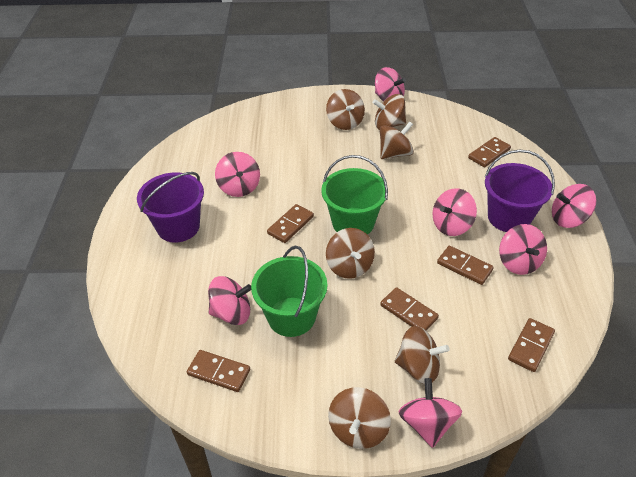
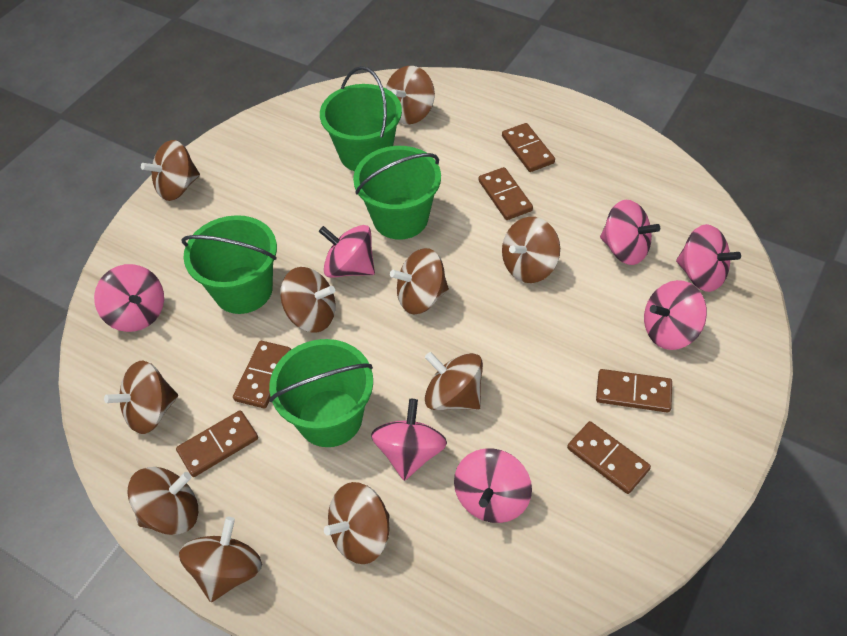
brown spinning top: [326,89,365,130] [326,228,375,279] [328,387,391,449] [373,94,406,130] [380,122,414,159] [395,326,450,384] = 6 -> [104,361,178,434] [127,467,198,535] [141,140,200,201] [179,517,262,602] [280,267,335,333] [324,482,390,564] [386,66,435,124] [390,248,449,314] [425,352,483,410] [502,217,560,283] = 10
green bucket: [251,246,327,337] [321,155,388,235] = 2 -> [182,215,277,314] [269,339,373,447] [320,66,402,171] [353,146,441,240] = 4
purple bucket: [137,172,204,243] [485,150,555,232] = 2 -> none = 0

